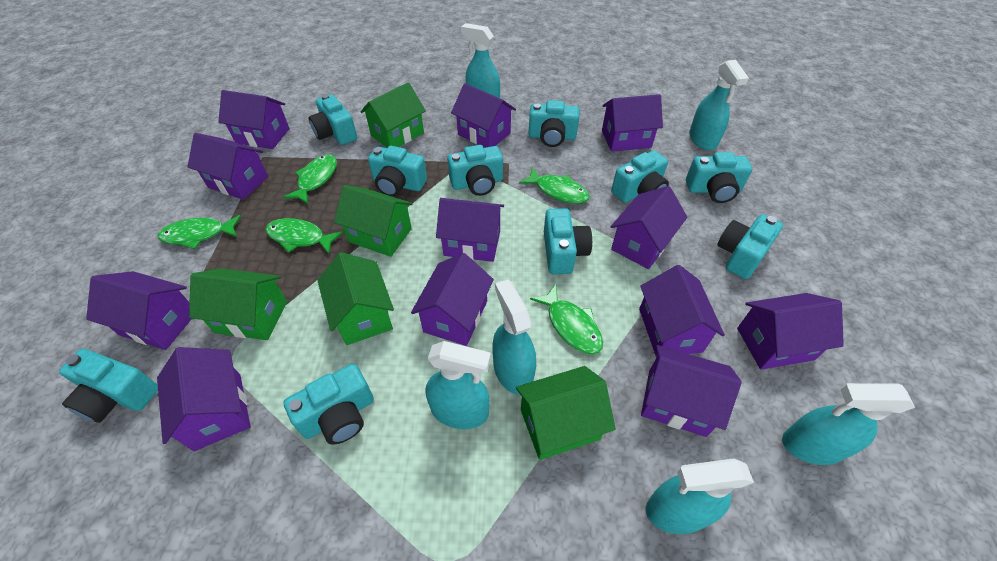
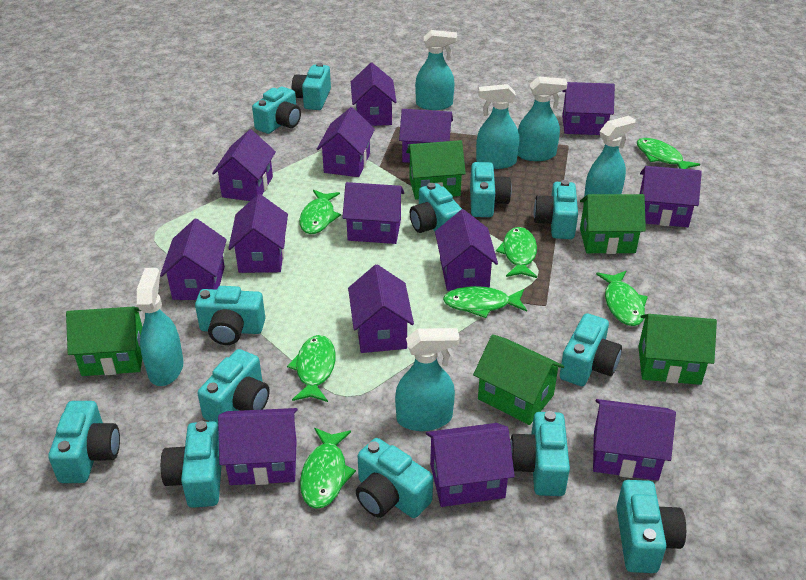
green fish: [158,215,241,249] [265,218,343,254] [283,155,337,204] [519,167,590,204] [530,284,603,354] = 5 -> [287,335,336,402] [299,190,341,234] [300,428,356,509] [443,286,527,318] [496,227,537,278] [596,271,648,326] [637,138,700,169] = 7
purple house: [86,271,192,350] [157,347,251,451] [188,133,269,200] [218,90,290,149] [411,253,494,346] [436,198,504,262] [451,83,516,148] [602,94,663,152] [611,186,687,269] [639,265,725,357] [641,345,742,437] [737,293,844,370] = 12 -> [160,219,227,300] [212,130,276,201] [218,408,298,485] [228,194,288,273] [317,107,375,177] [342,182,404,244] [348,264,414,353] [351,63,396,126] [399,109,453,163] [426,423,515,507] [435,209,498,291] [562,82,615,135] [593,399,676,481] [640,166,702,227] = 14
turquoise camera: [59,349,158,423] [284,363,374,445] [308,94,357,145] [368,146,427,197] [447,145,503,196] [529,100,579,147] [544,208,592,274] [611,150,669,203] [686,152,752,203] [717,214,783,279] = 10 -> [49,401,120,483] [161,421,222,508] [195,286,265,345] [197,349,270,424] [252,87,301,134] [292,63,331,110] [356,438,433,518] [410,183,463,233] [470,162,512,217] [510,411,570,496] [533,180,578,239] [560,313,622,386] [616,480,686,573] = 13

